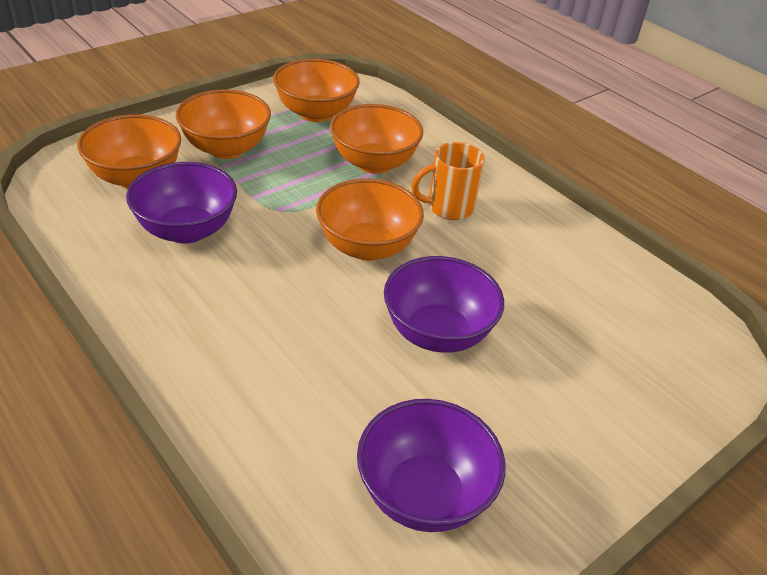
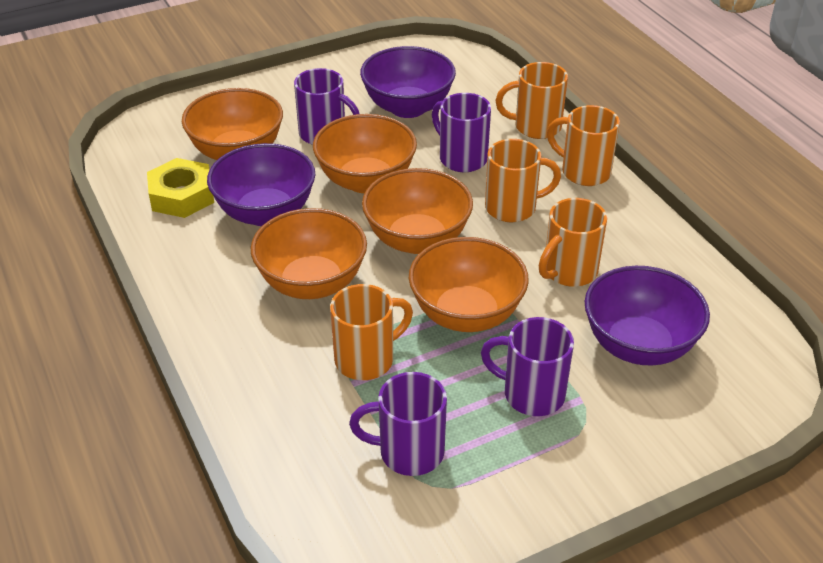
orange mug: [411,142,485,220] = 1 -> [330,284,413,380] [485,139,561,222] [496,62,568,139] [539,198,607,287] [547,105,620,186] = 5
purple mug: none = 0 -> [294,68,359,145] [349,372,447,476] [432,93,491,172] [481,317,574,416] = 4
yellow nut: none = 0 -> [147,158,214,218] = 1

